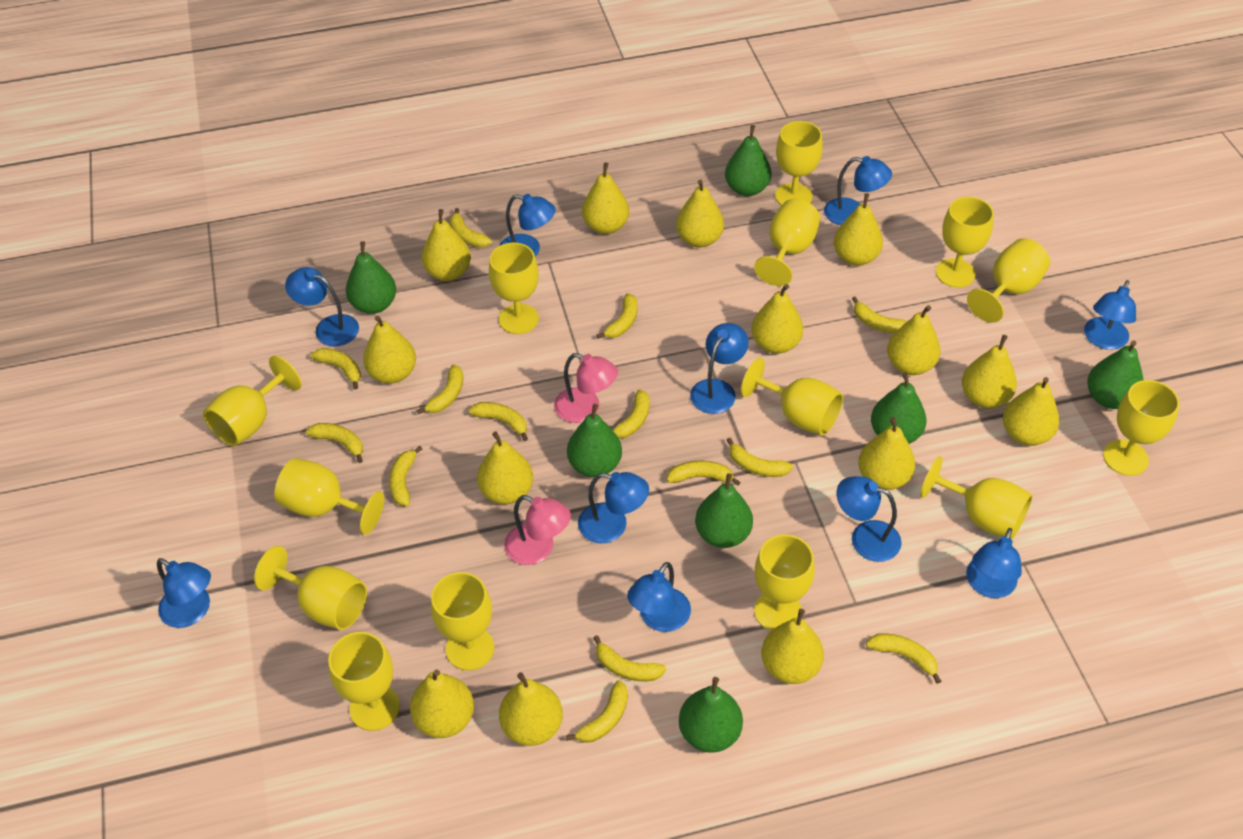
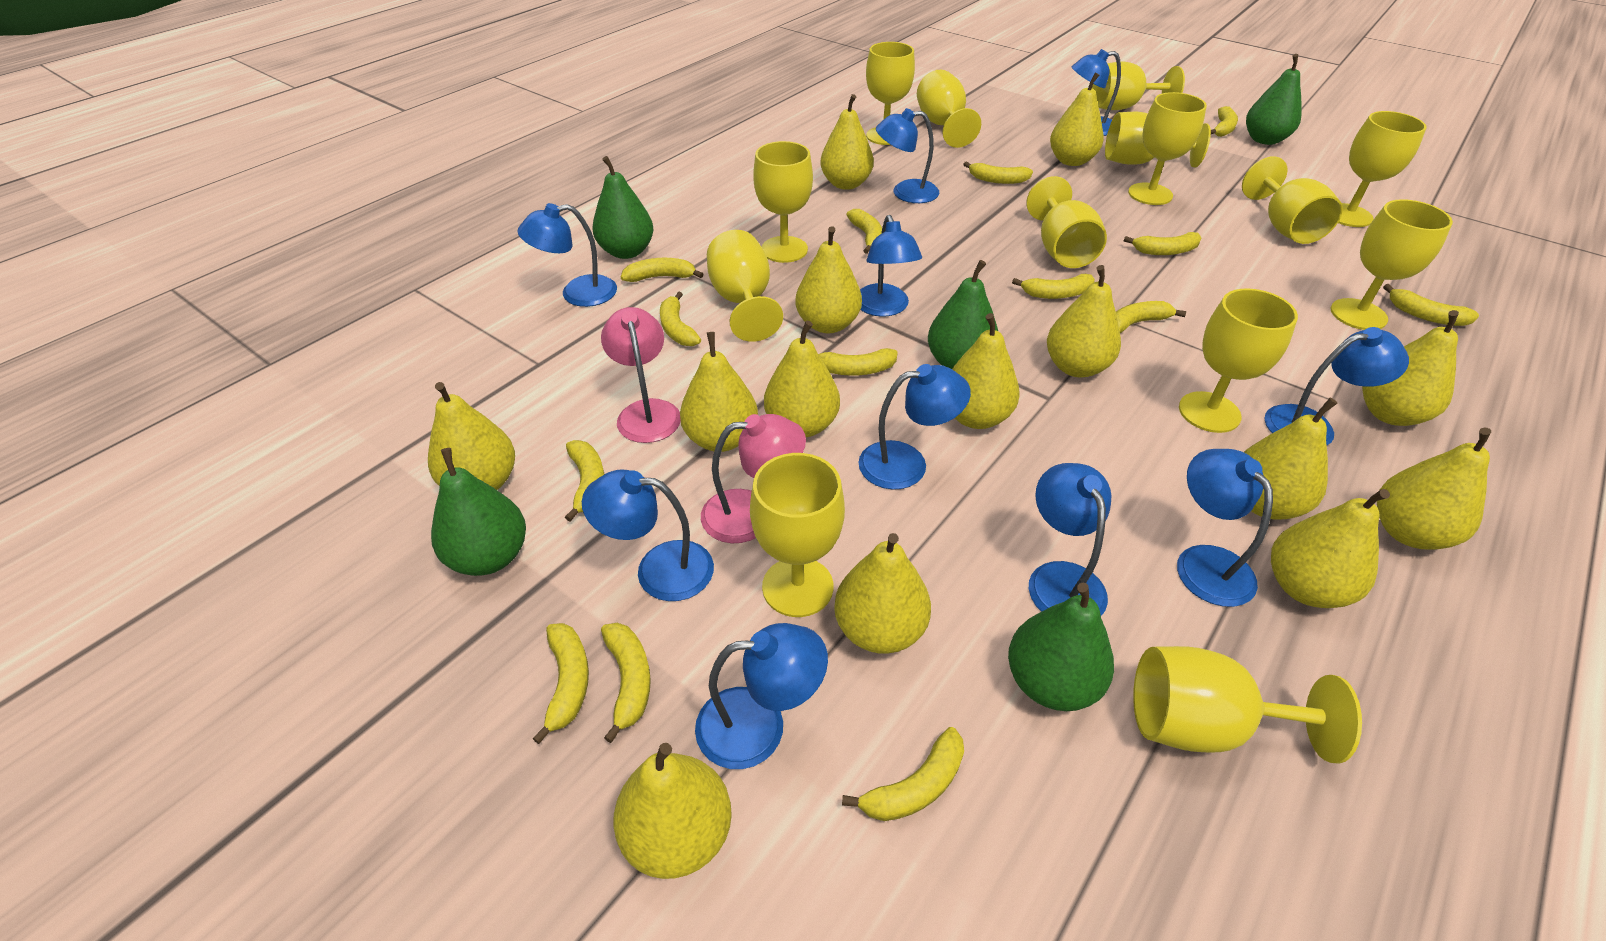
green pear: [346,241,396,314] [567,404,622,477] [679,677,743,753] [695,473,753,548] [725,125,772,196] [871,372,926,444] [1087,341,1143,409] = 7 -> [431,448,526,576] [592,156,653,259] [928,260,998,369] [1008,583,1114,711] [1246,54,1302,145] = 5

